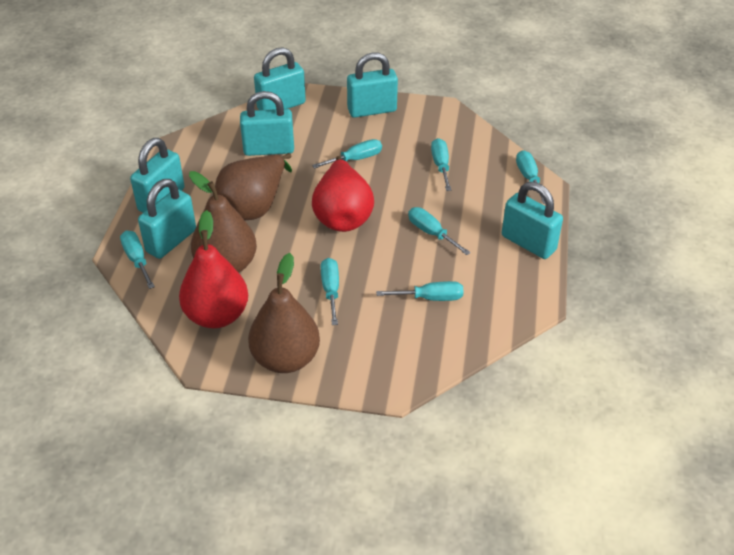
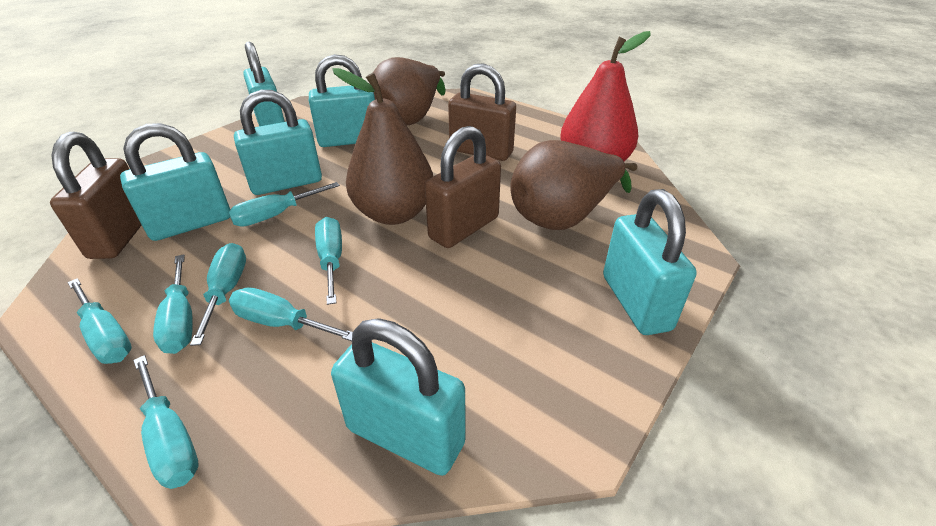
brown padlock: none = 0 -> [50,132,142,259] [425,126,501,248] [448,63,516,161] = 3
red pear: [179,210,248,328] [312,156,374,232] = 2 -> [560,31,651,161] = 1

